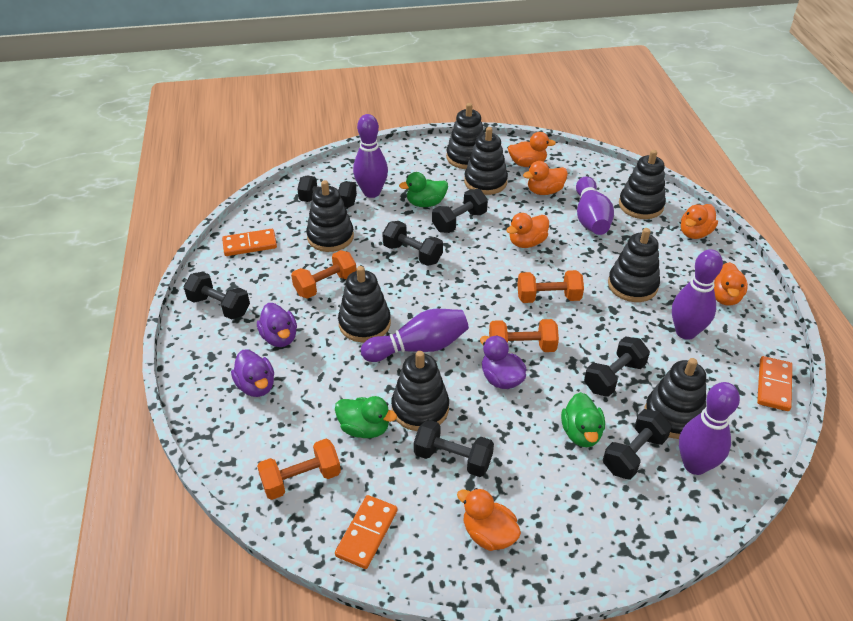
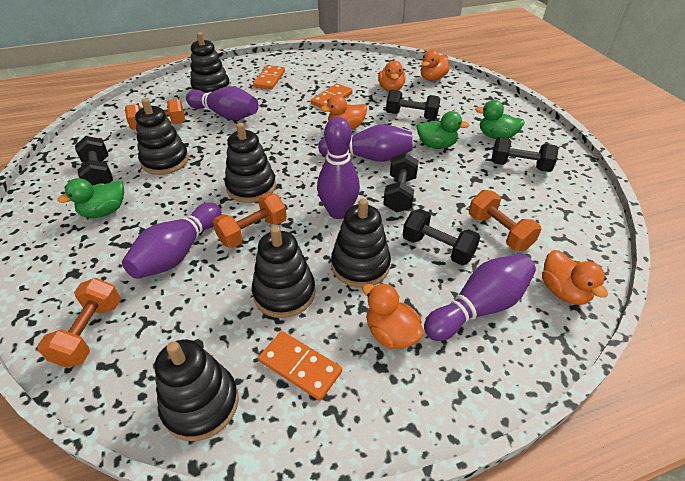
black dumbbell: [183,272,250,320] [297,176,357,208] [382,221,443,266] [414,419,494,477] [432,189,488,233] [584,336,650,397] [603,409,672,479] = 7 -> [75,136,113,186] [383,153,419,213] [386,89,440,120] [403,209,480,265] [491,137,559,172] = 5
black stacking toy: [306,180,354,252] [338,266,391,342] [391,351,449,431] [446,103,484,169] [464,127,508,195] [608,228,660,302] [619,150,666,219] [645,358,706,439] = 8 -> [135,98,189,175] [155,340,239,441] [190,32,230,93] [225,123,276,203] [252,226,315,318] [331,198,391,288] = 6
orange duck: [457,488,521,551] [506,213,549,248] [508,132,556,167] [523,161,568,195] [681,204,718,239] [714,262,748,306] = 6 -> [321,95,367,130] [362,283,424,349] [378,61,406,91] [421,50,450,81] [542,250,608,305] = 5
purple duck: [231,350,274,397] [257,303,297,347] [480,335,526,389] = 3 -> none = 0

